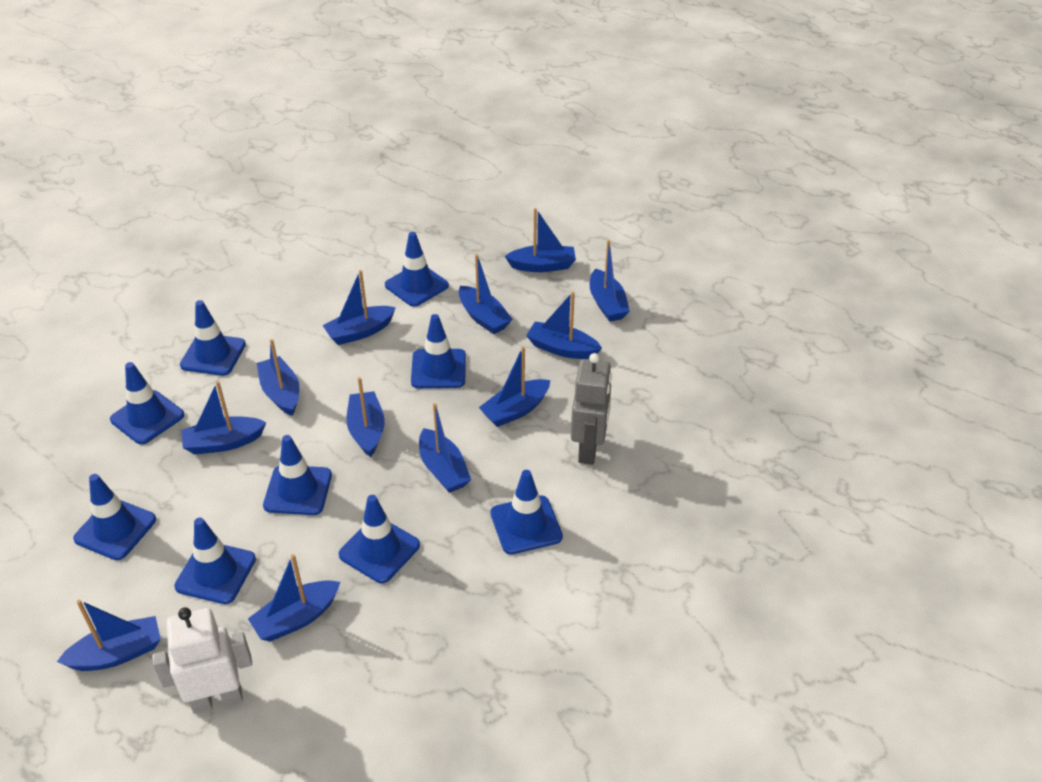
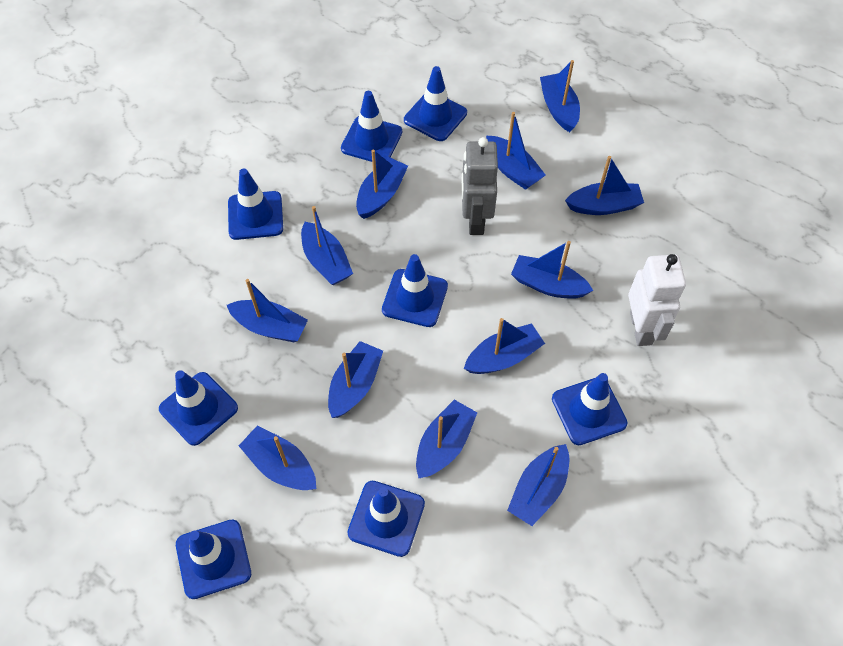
blue traffic cone: [73,474,156,560] [110,362,184,444] [174,518,256,604] [180,300,246,376] [263,435,332,515] [339,495,420,583] [385,232,449,307] [411,314,466,388] [491,470,563,555] = 9 -> [159,370,238,446] [176,519,251,599] [228,168,283,240] [341,91,402,162] [347,481,425,557] [382,254,448,327] [404,66,467,141] [552,373,628,445] = 8

